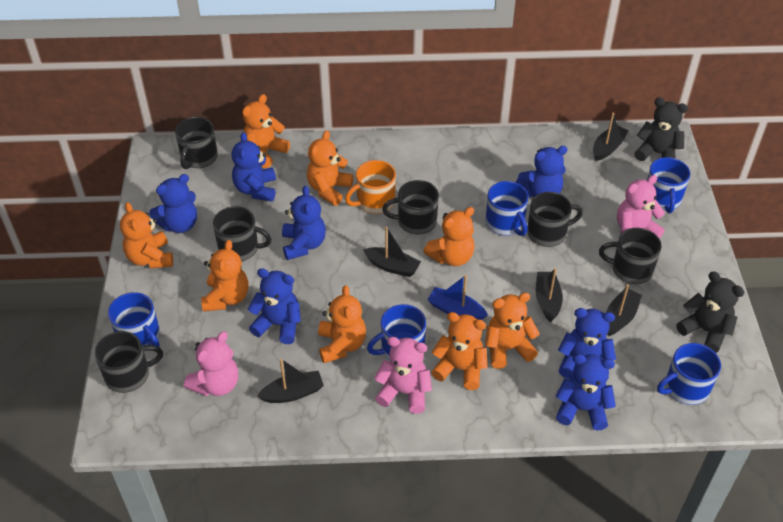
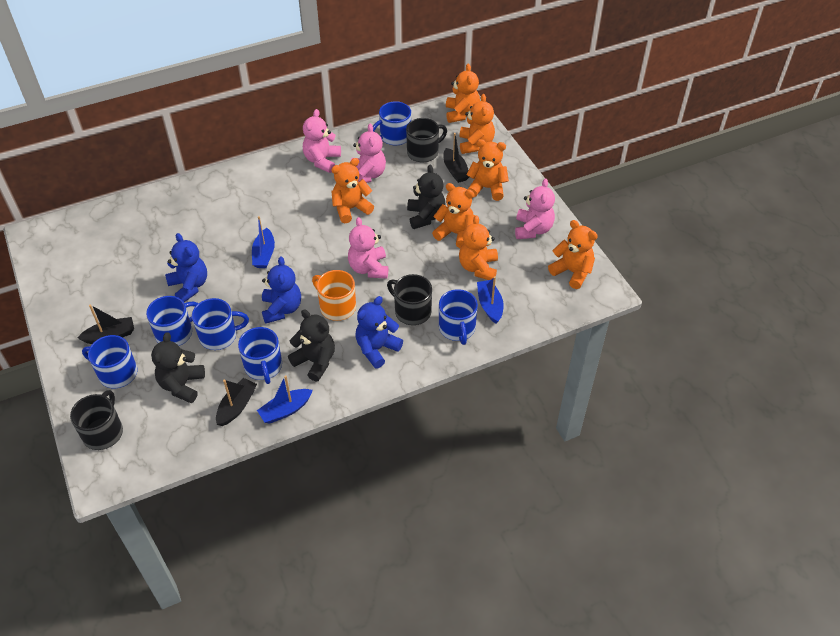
black boat: [257,359,324,403] [363,226,421,277] [536,268,563,322] [593,112,628,161] [607,284,642,336] = 5 -> [77,305,134,344] [216,378,257,426] [444,133,469,183] = 3
black mug: [95,331,163,393] [175,117,218,169] [213,206,272,261] [382,180,439,234] [527,192,583,247] [599,228,662,284] = 6 -> [70,390,123,450] [387,274,432,325] [406,118,447,162] = 3
black teddy bear: [635,97,688,161] [677,271,745,353] = 2 -> [151,332,205,403] [288,309,335,382] [407,165,445,229] = 3
blue boat: [427,275,488,320] = 1 -> [252,216,275,268] [257,375,313,424] [477,277,503,324] = 3
blue mug: [108,292,160,347] [367,304,426,361] [486,181,528,236] [647,157,690,213] [657,343,721,405] = 5 -> [82,335,137,388] [146,296,198,346] [192,298,249,350] [238,327,282,384] [373,101,411,145] [439,289,478,345] = 6
blue teddy bear: [149,174,197,233] [231,132,276,201] [248,268,301,344] [282,186,326,260] [516,146,568,197] [556,354,616,430] [558,308,616,380] = 7 -> [165,233,207,302] [262,257,301,324] [355,296,403,368] = 3
orange teddy bear: [120,202,173,269] [201,240,249,312] [242,94,290,168] [307,131,353,206] [318,285,366,363] [423,207,475,266] [431,312,488,390] [485,293,540,369] = 8 -> [331,158,374,223] [432,183,475,248] [446,64,480,123] [459,94,495,154] [459,215,498,280] [466,139,509,201] [548,220,598,289] = 7
pink teddy bear: [184,331,238,396] [374,337,432,414] [617,175,665,238] = 3 -> [303,109,341,173] [348,217,388,279] [351,124,386,183] [515,179,555,239] = 4

